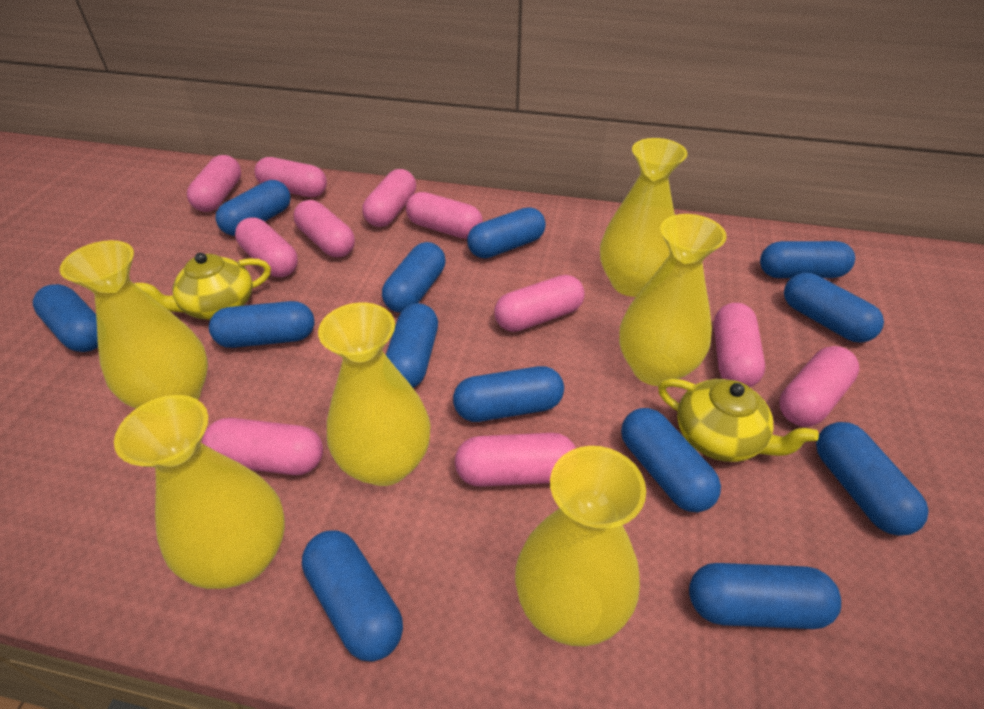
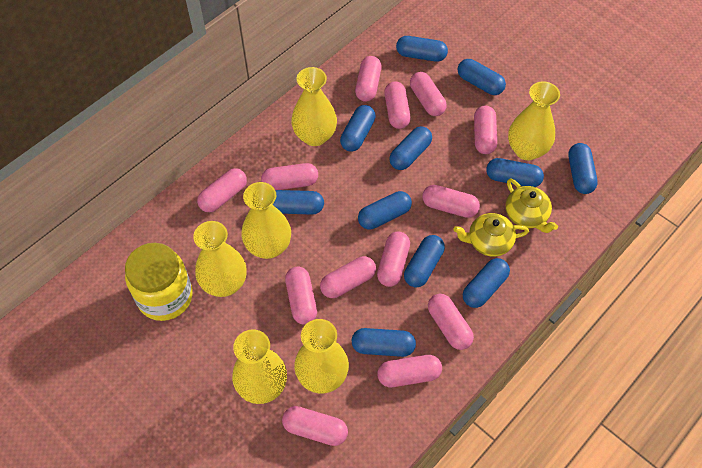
blue capsule: [33,284,98,352] [209,301,315,348] [216,180,291,236] [302,530,403,661] [382,242,445,313] [386,303,438,388] [453,366,564,422] [467,207,546,258] [621,408,721,512] [689,563,841,629] [760,241,855,278] [784,273,884,343] [816,422,929,536] = 13 -> [272,190,324,215] [340,105,376,151] [352,328,416,357] [358,191,412,230] [389,126,432,170] [396,36,448,62] [404,235,445,287] [458,59,506,95] [463,258,510,308] [486,158,544,187] [568,143,598,194] = 11
pink capsule: [187,155,241,212] [202,418,323,475] [235,217,298,277] [254,157,327,197] [294,200,355,257] [362,169,416,227] [406,192,483,239] [455,433,576,487] [494,275,585,332] [714,303,765,387] [779,346,859,427] = 11 -> [197,168,247,212] [261,163,318,190] [282,406,348,446] [285,267,317,324] [320,256,376,298] [355,56,381,102] [377,231,410,287] [377,355,442,387] [384,81,411,129] [410,72,447,116] [422,185,480,218] [428,294,474,350] [474,105,497,154] = 13
yellow jar: none = 0 -> [125,243,193,321] = 1

